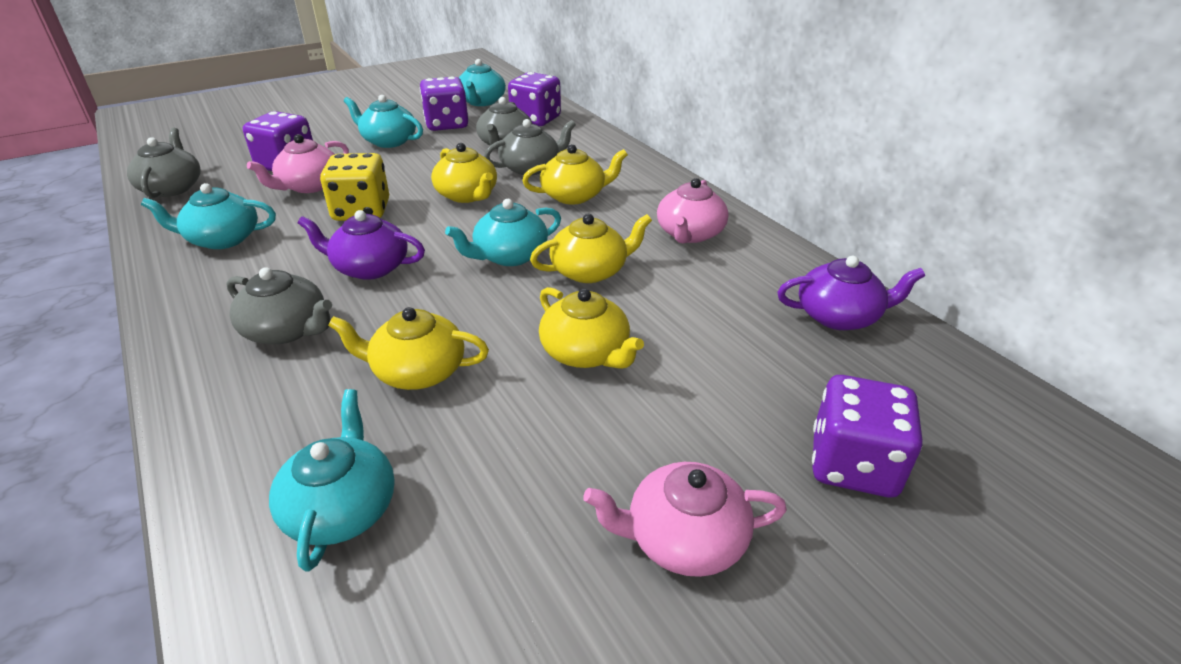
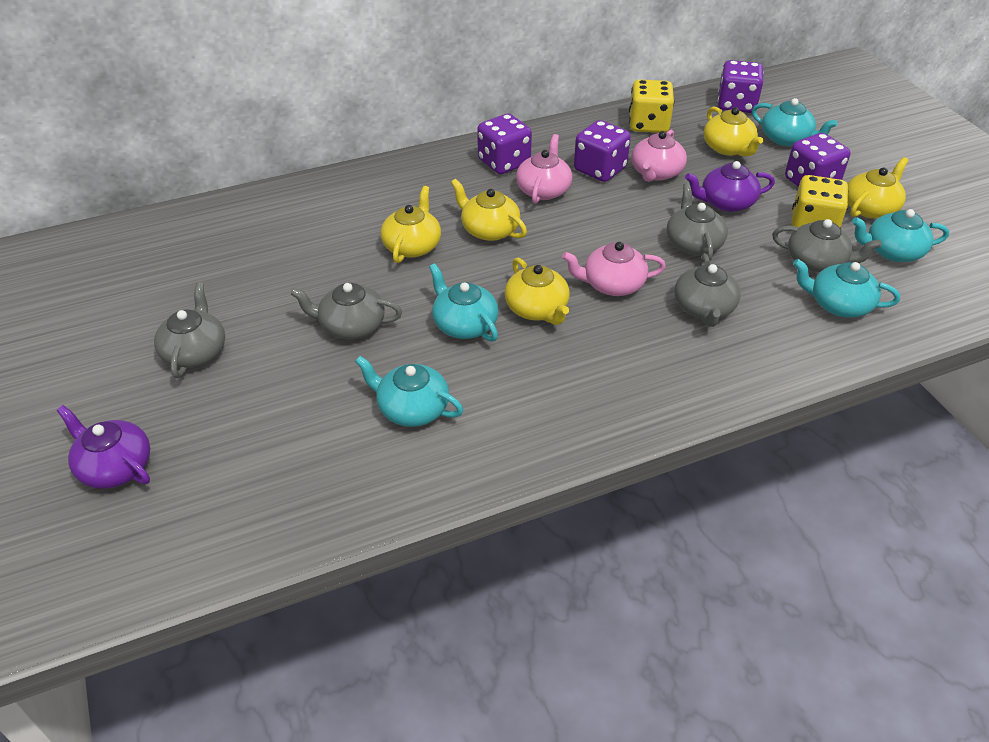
grey teapot: [127,128,201,198] [226,267,332,344] [476,97,532,149] [484,119,576,175] = 4 -> [154,282,225,378] [291,283,402,339] [666,183,728,261] [674,254,741,327] [772,219,882,272] = 5
yellow dice: [320,153,389,221] = 1 -> [629,79,674,133] [791,175,848,232] = 2

